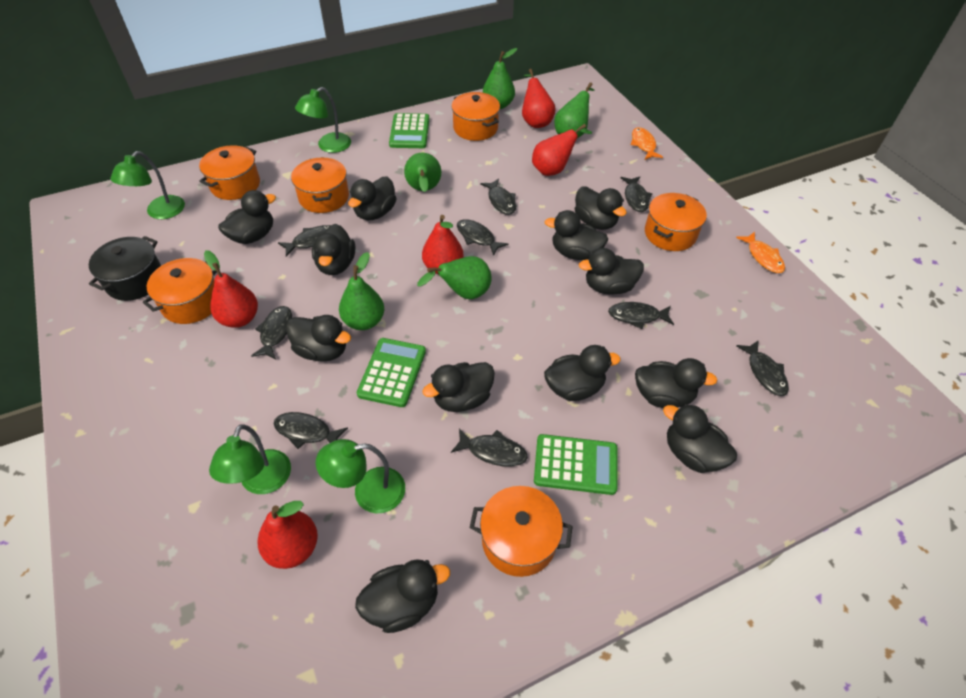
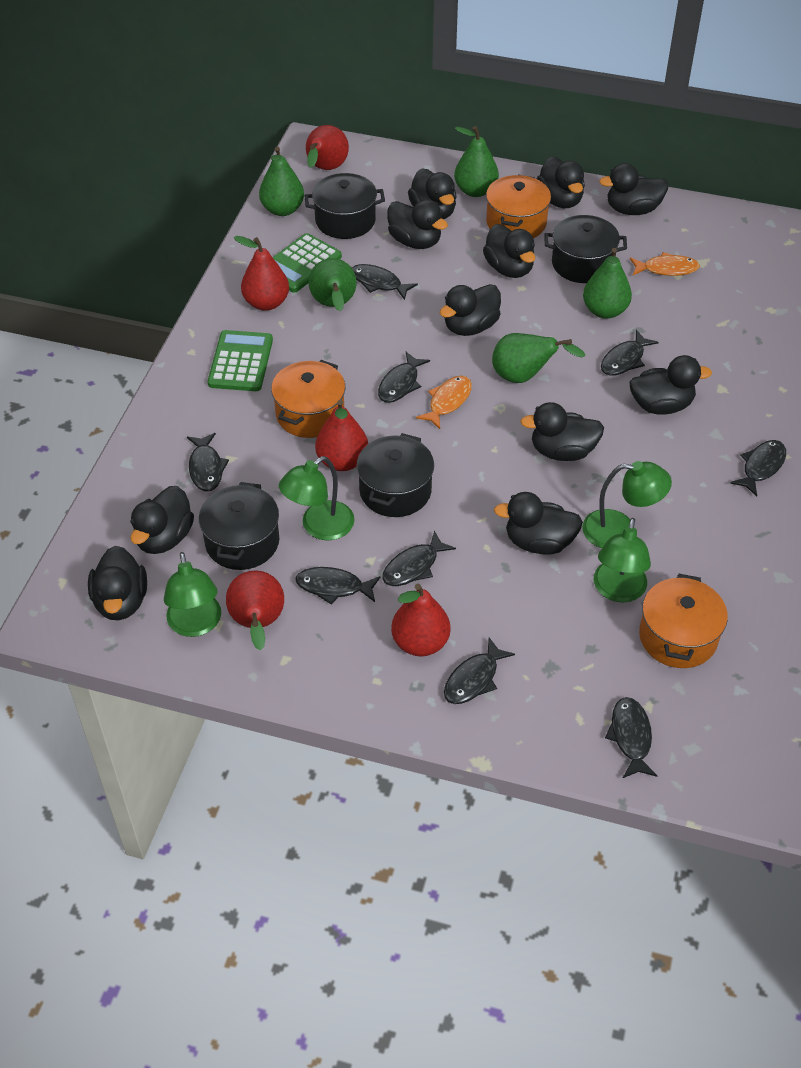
black duck: [218,190,276,244] [286,315,351,362] [312,224,355,275] [348,176,397,220] [355,559,450,633] [422,362,495,412] [544,210,608,260] [544,345,621,401] [575,186,627,230] [579,248,644,295] [635,358,717,408] [663,404,737,473] = 12 -> [88,546,147,620] [130,486,194,554] [387,199,448,249] [408,168,457,219] [440,284,501,336] [483,224,535,278] [494,492,583,555] [520,402,604,461] [537,156,585,208] [599,163,669,215] [630,355,712,415] = 11
black pot: [89,236,161,301] = 1 -> [199,482,279,570] [304,173,385,239] [357,433,434,517] [545,215,627,283] = 4
green calculator: [357,338,426,407] [389,113,429,148] [534,434,617,495] = 3 -> [208,330,273,391] [272,233,342,293] = 2
orange pot: [143,258,217,324] [199,145,260,200] [291,157,349,213] [451,92,500,141] [470,486,573,577] [645,193,707,251] = 6 -> [271,360,345,438] [486,175,551,238] [639,574,728,668] = 3

